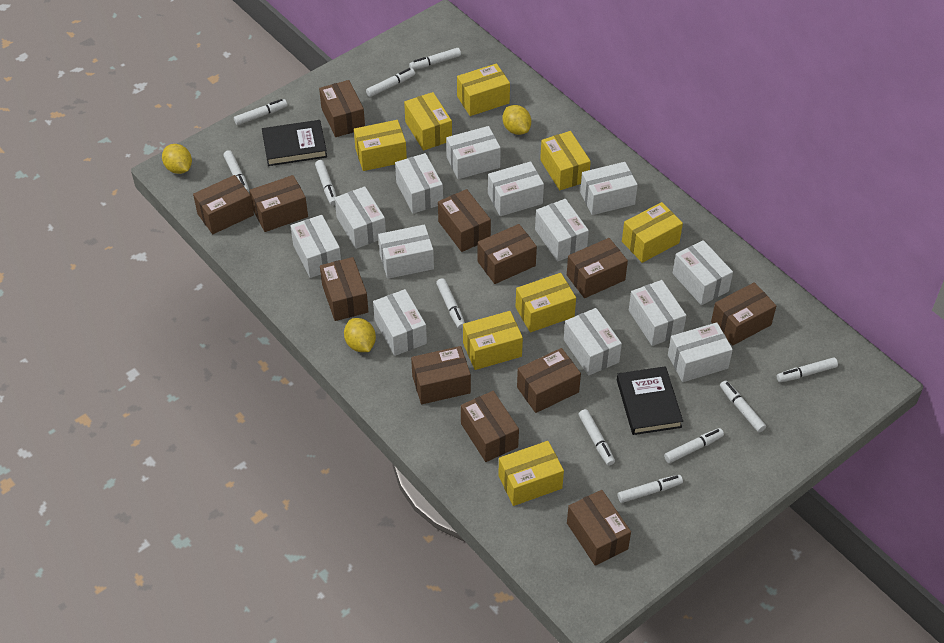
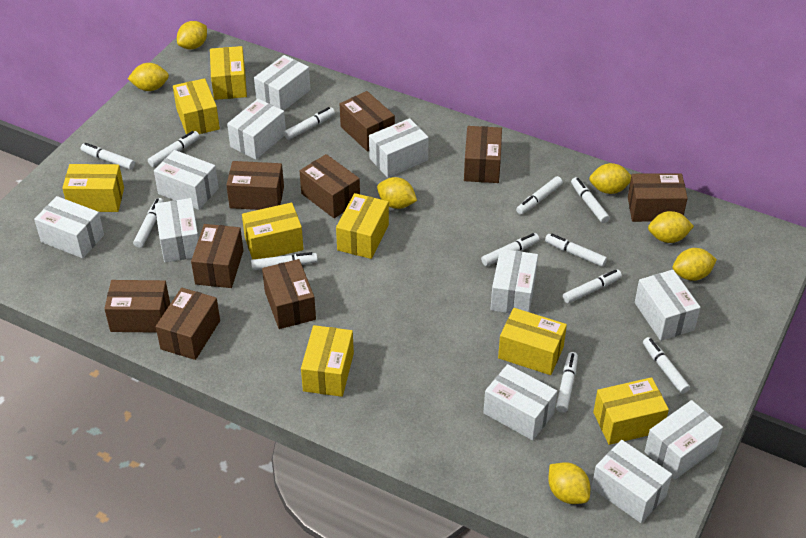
black book: [262,120,327,166] [617,366,683,435] = 2 -> none = 0
brown box: [193,175,254,234] [249,175,308,232] [319,80,365,137] [320,257,368,321] [411,346,471,404] [438,189,491,252] [461,391,519,462] [478,224,537,284] [517,348,581,413] [567,238,628,298] [567,490,631,566] [711,282,776,346] = 12 -> [104,280,170,333] [156,288,220,360] [191,224,243,288] [226,161,284,210] [262,259,316,329] [300,154,360,218] [340,91,395,151] [464,126,502,183] [628,174,688,222] = 9
white box: [290,215,341,278] [335,186,386,249] [373,289,427,356] [378,225,434,279] [395,153,443,214] [446,126,501,179] [488,161,544,216] [535,199,589,262] [564,308,622,376] [580,162,638,215] [629,280,686,346] [668,323,733,382] [673,240,733,305] = 13 -> [34,196,104,258] [154,150,219,210] [155,198,199,262] [227,99,286,159] [254,55,311,111] [369,118,429,178] [483,364,557,440] [491,249,538,314] [591,440,672,523] [635,270,701,341] [644,400,723,480] = 11
white marker: [223,150,249,192] [234,99,287,125] [315,160,336,206] [366,68,415,97] [409,48,461,70] [436,278,465,329] [579,409,615,466] [618,475,683,503] [664,428,724,463] [720,380,766,432] [777,357,838,382] = 11 -> [81,143,135,170] [133,198,164,248] [148,131,200,167] [251,252,318,270] [284,107,335,140] [481,233,539,266] [516,176,563,215] [545,234,607,267] [556,352,578,413] [563,270,622,303] [571,177,610,223] [643,337,690,394] = 12
yellow lemon: [162,144,192,174] [344,318,376,352] [502,105,531,135] = 3 -> [128,63,169,91] [177,21,207,49] [377,177,417,209] [548,462,590,504] [589,163,631,194] [648,211,694,243] [673,248,717,281] = 7

